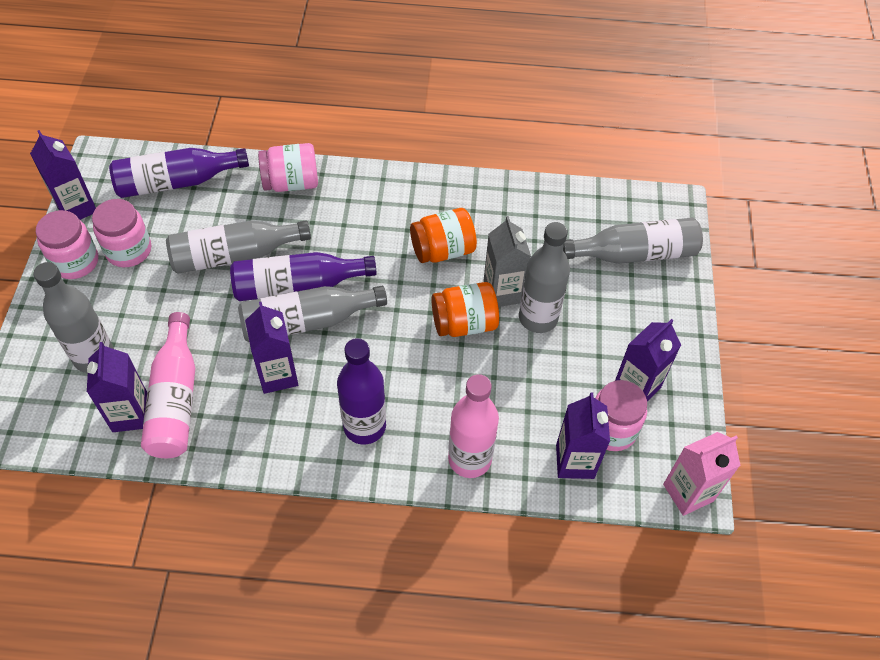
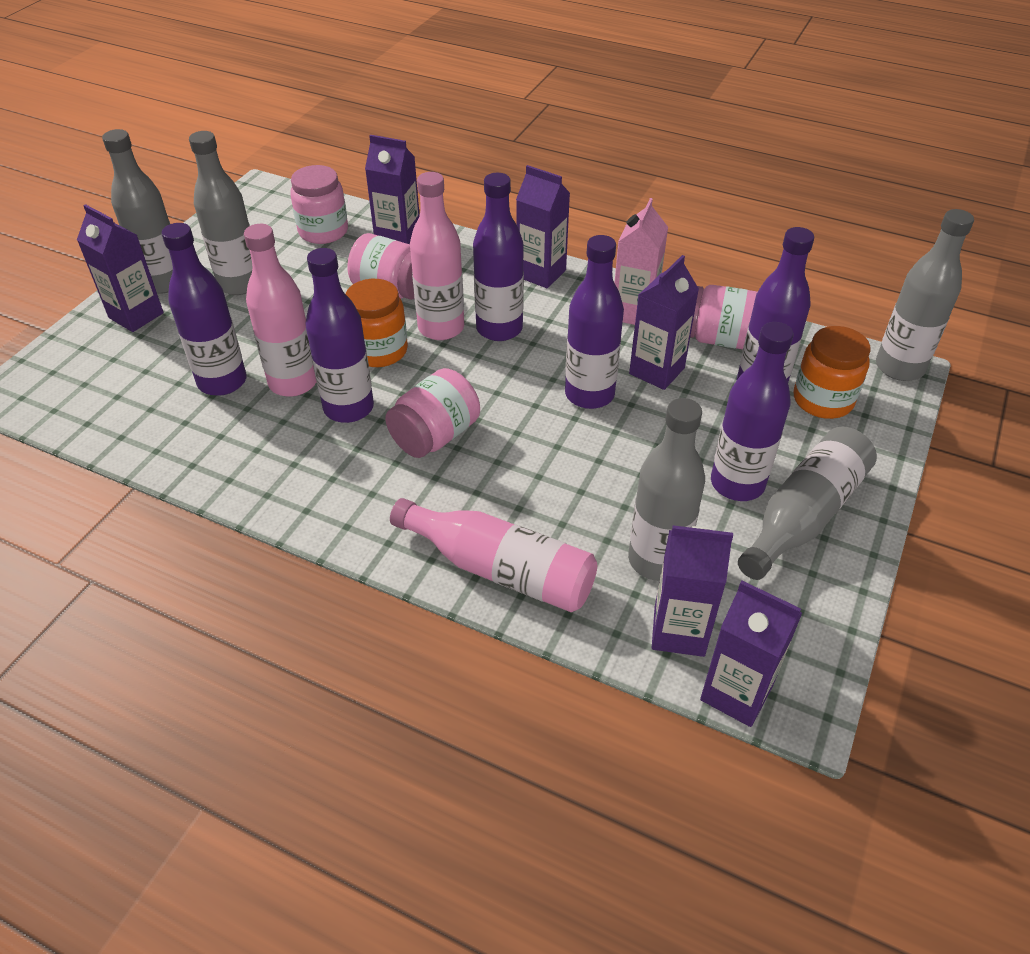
grey carton: [483,216,531,307] = 1 -> none = 0
pink bottle: [141,312,195,458] [448,374,499,478] = 2 -> [244,224,316,397] [390,498,597,612] [410,172,464,340] = 3
purple bottle: [109,148,249,198] [230,252,376,301] [337,338,386,445] = 3 -> [162,223,247,396] [306,248,374,423] [473,173,524,341] [565,235,624,409] [711,322,794,501] [736,227,814,382] = 6
purple carton: [30,130,96,220] [87,342,147,432] [245,302,298,394] [556,392,610,479] [615,319,681,401] = 5 -> [77,204,164,332] [365,135,420,244] [516,165,570,288] [629,255,699,390] [652,525,733,657] [700,581,802,727] = 6

